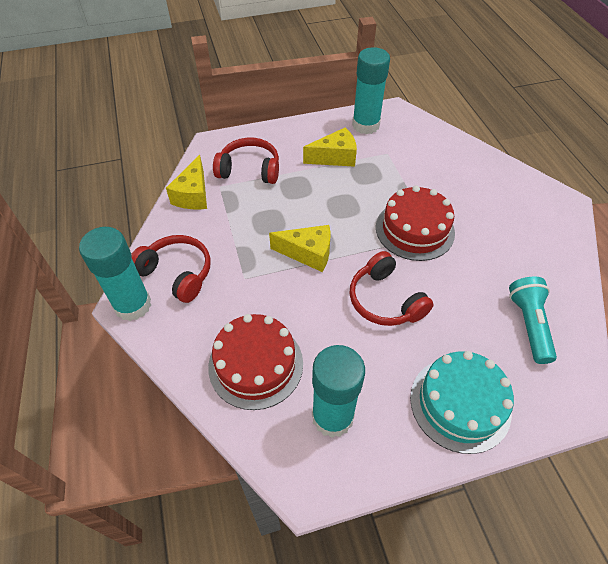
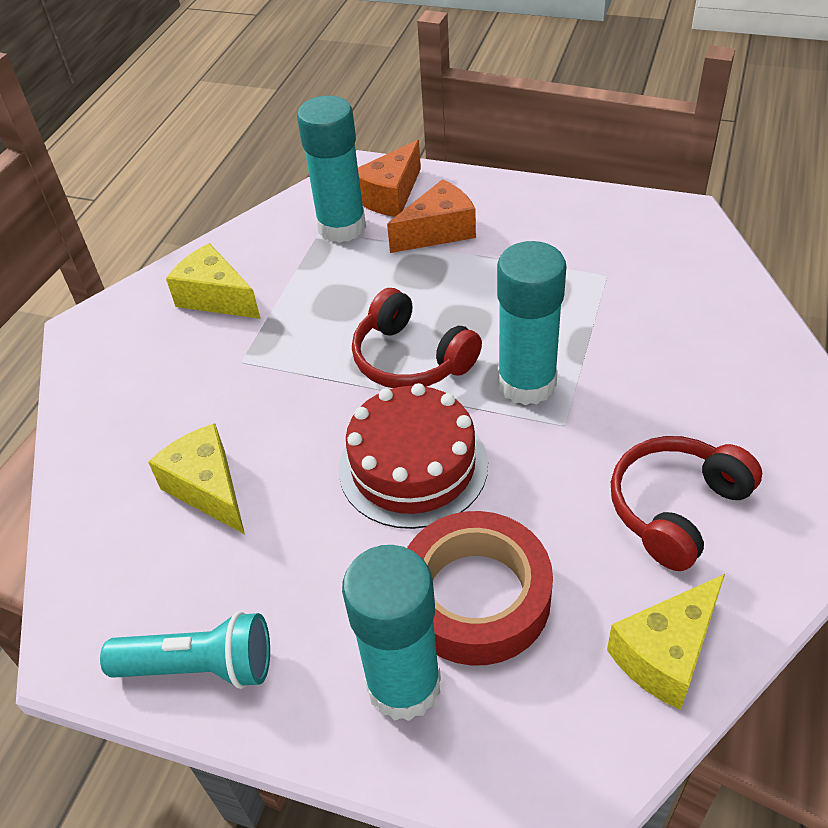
orange cheese: none = 0 -> [358,140,421,217] [387,179,476,253] = 2
red cake: [208,314,303,410] [376,185,455,261] = 2 -> [339,383,488,529] = 1
red headphones: [131,235,211,303] [213,138,279,184] [350,251,434,326] = 3 -> [352,288,482,388] [611,436,762,571] = 2
red tape: none = 0 -> [407,511,553,666] = 1
turquoise cake: [410,351,514,454] = 1 -> none = 0

